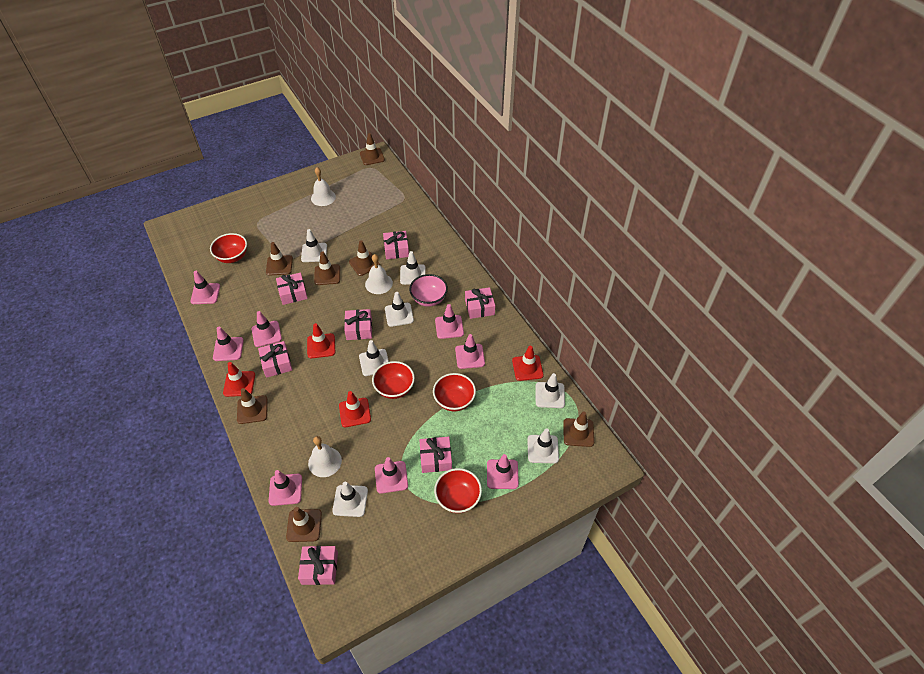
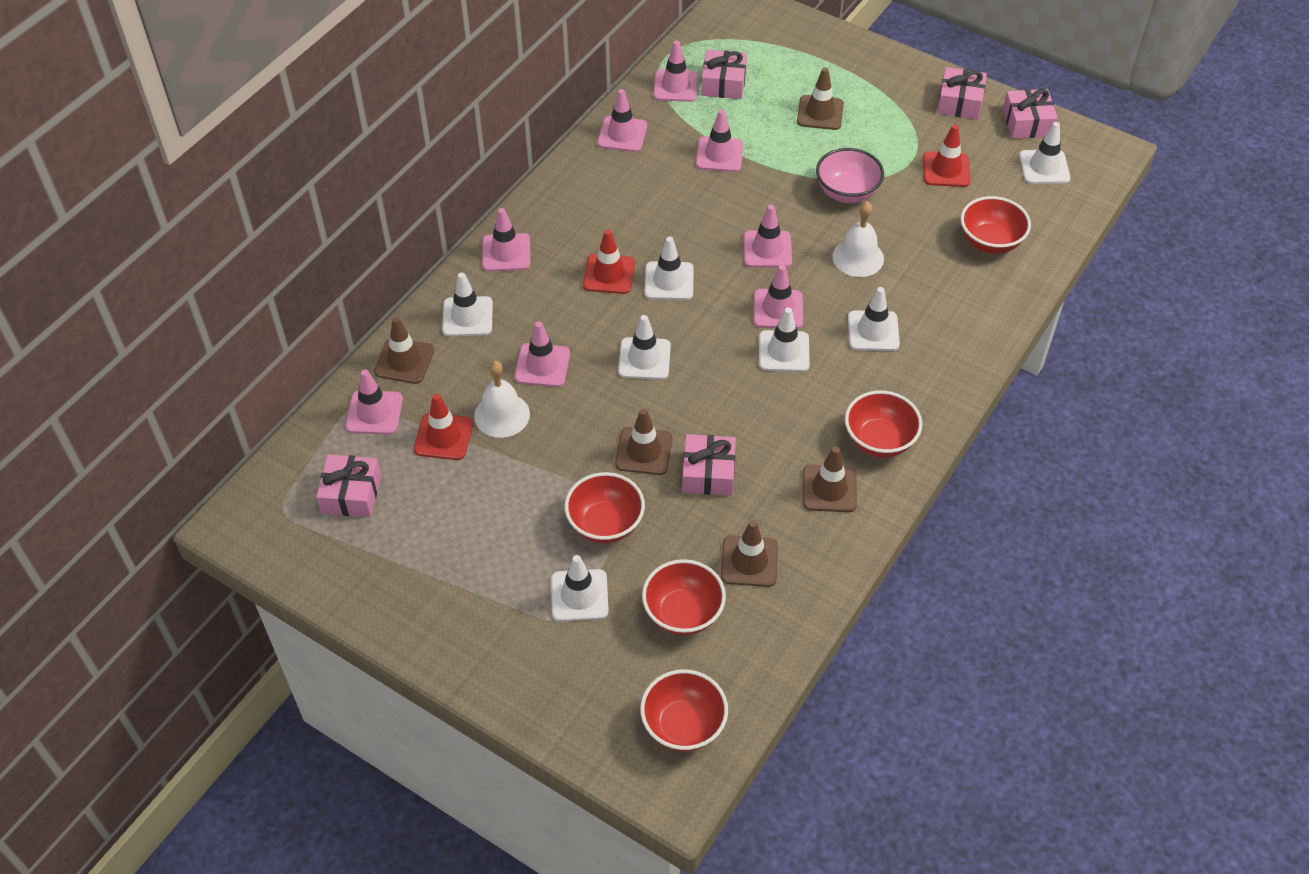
brown traffic cone: [237,388,268,424] [266,242,293,276] [286,507,322,542] [314,251,340,285] [349,240,380,276] [360,133,385,165] [563,411,594,447] = 7 -> [374,317,434,384] [615,408,672,475] [721,520,778,587] [797,68,844,130] [803,447,857,512] = 5
pink gift: [258,341,292,378] [276,273,308,305] [298,546,338,585] [344,309,372,340] [383,231,409,259] [419,437,452,473] [465,287,495,319] = 7 -> [316,454,381,517] [682,434,736,496] [701,50,747,99] [937,67,987,119] [1003,89,1058,139] = 5
red bowl: [210,233,247,263] [372,361,415,399] [433,373,476,412] [434,468,482,513] = 4 -> [565,472,645,543] [640,669,728,752] [642,559,726,635] [845,390,922,458] [961,196,1031,254] = 5
red traffic cone: [223,362,255,397] [307,323,335,358] [339,391,371,427] [512,346,544,381] = 4 -> [414,394,473,460] [583,230,635,294] [923,124,970,187] = 3
white bell: [308,436,342,477] [311,167,336,206] [365,254,393,294] = 3 -> [474,361,530,438] [832,201,884,277] = 2

